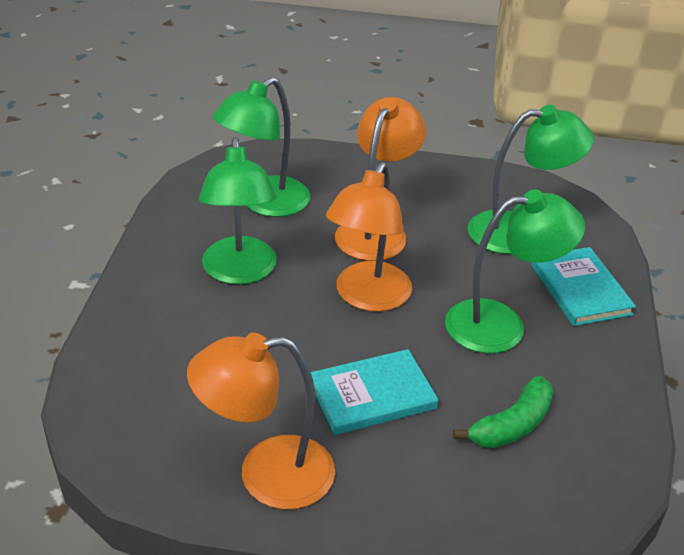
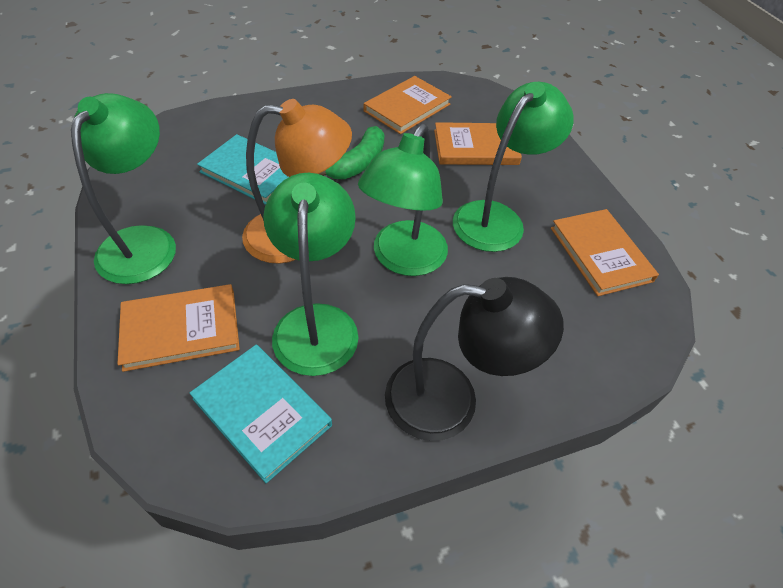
black lamp: none = 0 -> [385,277,564,441] = 1
orange book: none = 0 -> [117,284,240,372] [364,76,452,134] [434,122,522,165] [551,209,659,296] = 4
orange lamp: [187,333,335,510] [326,162,412,312] [335,97,426,261] = 3 -> [242,99,352,264] = 1

